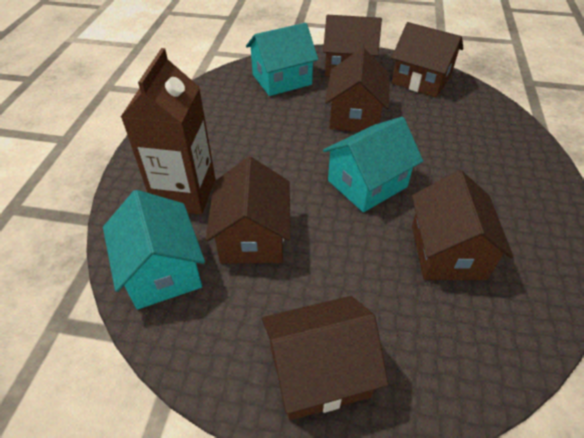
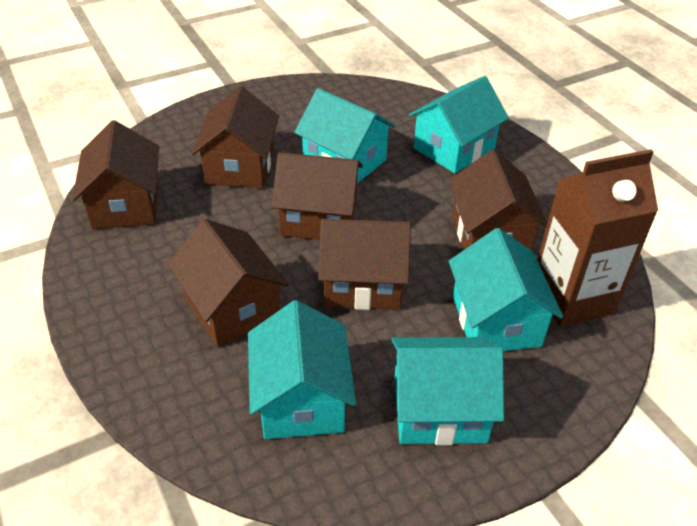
turquoise house: [103,190,205,309] [246,23,318,96] [323,117,423,212] = 3 -> [248,300,356,439] [294,88,396,184] [391,337,504,445] [409,76,509,173] [449,228,563,351] = 5

